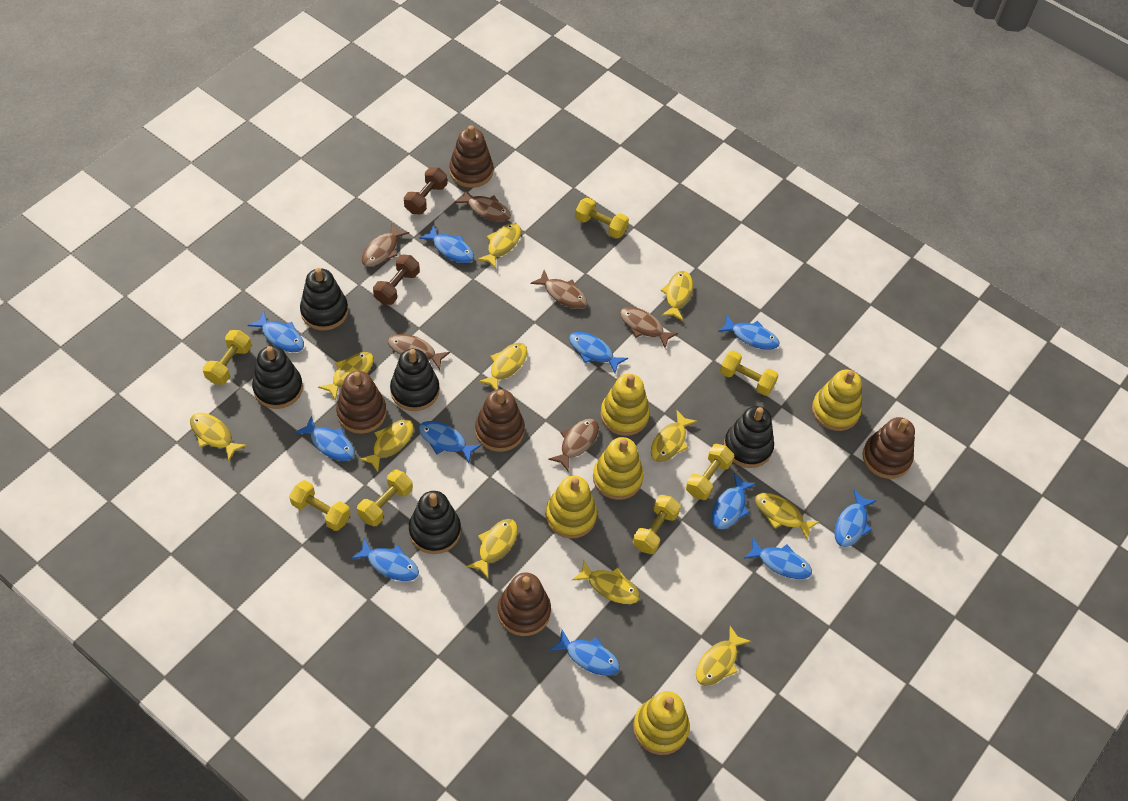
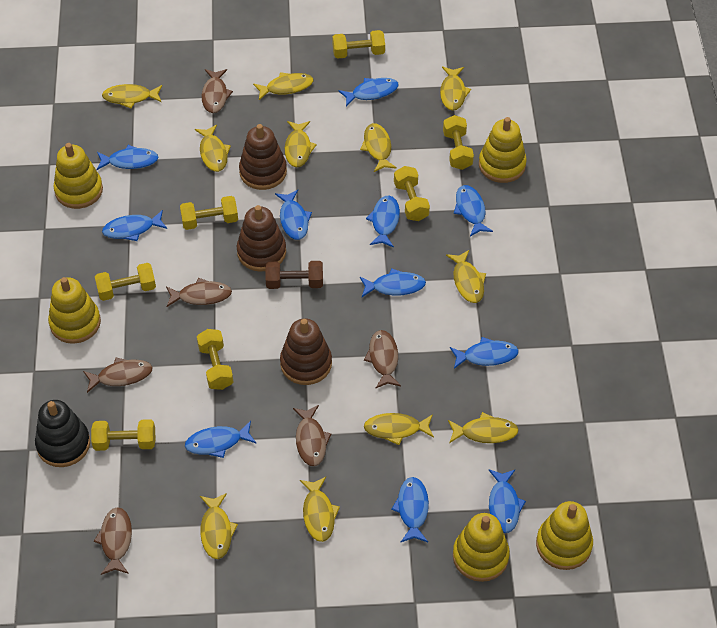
black stacking toy: [252,346,303,409] [300,268,348,330] [390,349,439,411] [409,491,461,554] [724,406,774,468] = 5 -> [35,400,90,467] = 1
brown dumbbell: [373,255,419,305] [404,167,447,214] = 2 -> [265,261,323,289] = 1
brown stacking toy: [336,371,387,434] [449,125,493,188] [475,389,525,452] [497,572,551,636] [862,417,915,479] = 5 -> [237,205,286,272] [239,124,287,190] [280,319,332,385] = 3

